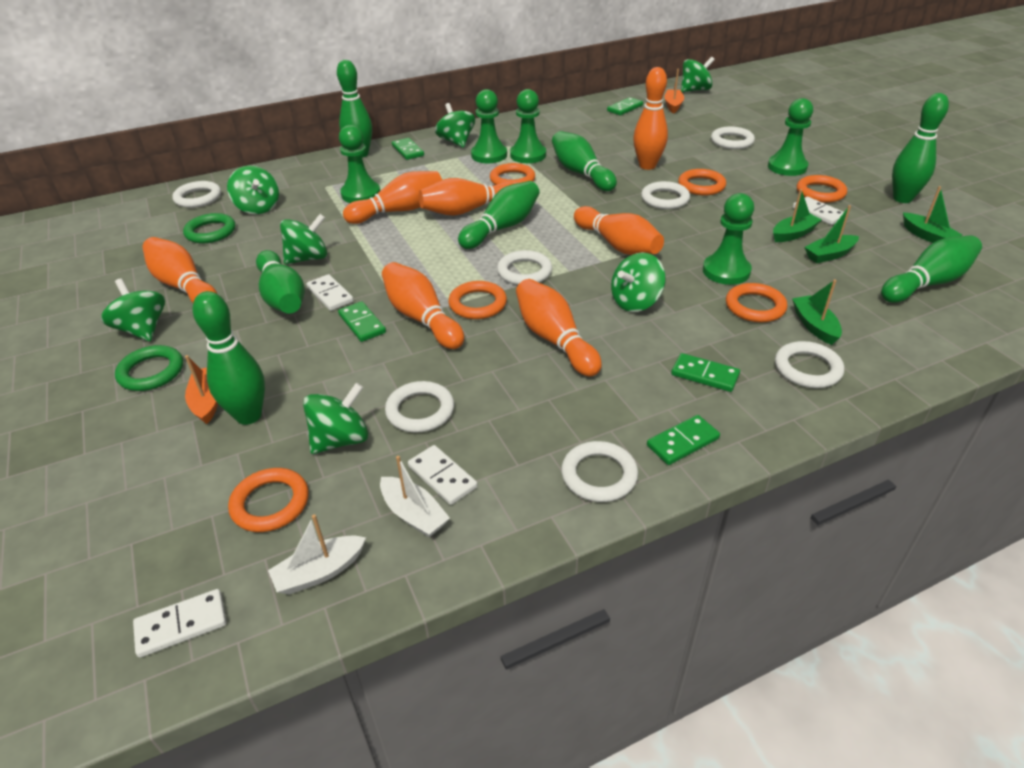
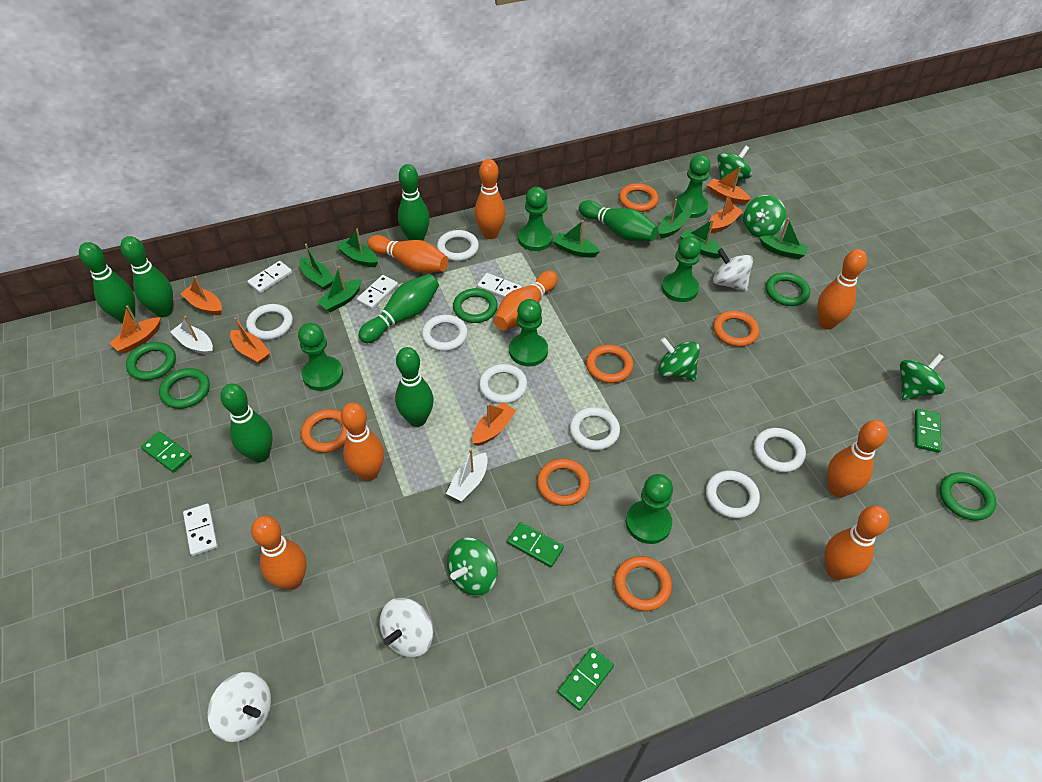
green boat: [773,189,822,242] [792,280,842,345] [805,205,859,263] [903,186,962,243] = 4 -> [299,244,334,290] [317,266,362,313] [336,229,378,267] [553,220,600,258] [658,199,692,239] [680,219,724,259] [759,218,809,259] = 7
green domino: [338,301,386,342] [392,138,424,160] [607,97,643,115] [647,415,720,465] [671,353,740,392] = 5 -> [141,431,192,473] [507,522,564,567] [558,647,614,711] [915,409,942,453] = 4
green pawn: [339,125,380,203] [471,89,507,163] [510,89,546,163] [703,193,754,285] [768,98,813,176] = 5 -> [298,323,343,391] [509,299,548,366] [518,187,553,251] [626,474,673,544] [662,236,701,302] [674,155,711,218] = 6
green ring: [115,345,183,391] [183,213,235,243] = 2 -> [126,342,176,381] [159,368,210,409] [453,288,498,323] [766,273,810,306] [939,472,996,521] = 5
green spinning top: [101,278,165,341] [227,166,279,214] [280,214,327,264] [303,383,369,454] [435,103,475,148] [611,253,666,312] [681,57,715,92] = 7 -> [447,538,498,596] [658,337,700,381] [717,146,752,181] [743,195,786,237] [900,354,946,400] = 5
orange boat: [185,355,218,424] [664,69,684,113] = 2 -> [109,305,161,353] [180,276,222,315] [230,317,270,364] [472,402,516,446] [707,167,751,205] [709,194,743,233] = 6
orange bowling pin: [142,237,217,303] [343,171,442,224] [382,262,464,349] [419,178,515,216] [516,279,602,377] [574,206,664,255] [633,67,668,170] = 7 -> [251,516,307,590] [341,403,384,481] [367,235,449,273] [474,159,506,239] [494,271,558,330] [817,249,867,330] [825,506,889,580] [827,420,888,498] = 8
white spinning top: none = 0 -> [207,672,271,742] [380,598,433,657] [713,248,753,291] = 3

